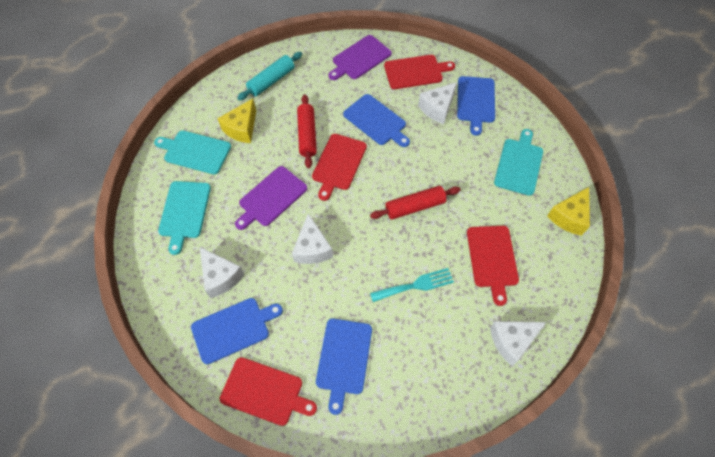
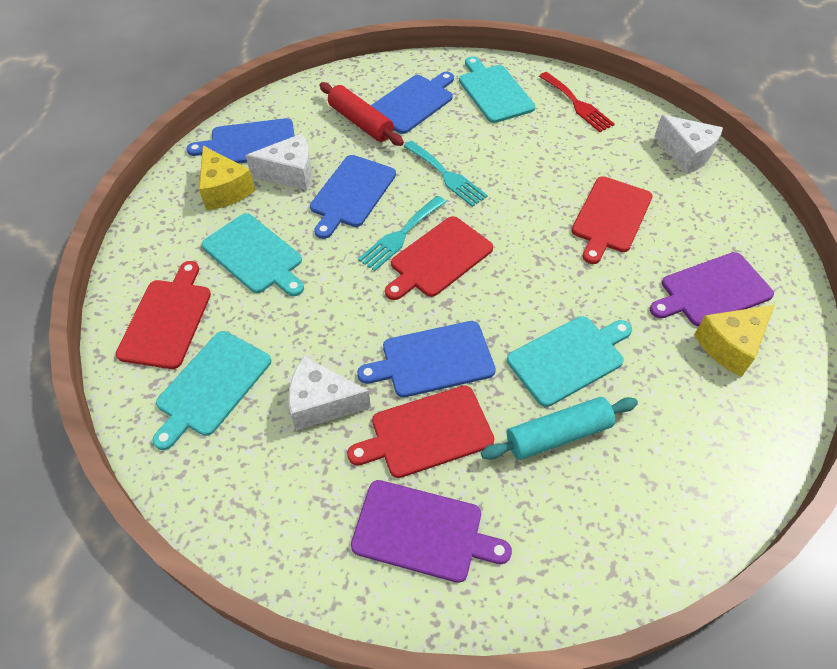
red fork: none = 0 -> [539,72,615,132] = 1
red rolling pin: [297,94,317,168] [370,186,461,220] = 2 -> [320,82,404,146] = 1
turquoise cutting board: [154,130,231,174] [158,181,211,255] [494,129,543,196] = 3 -> [152,331,271,450] [202,213,304,296] [459,56,536,123] [507,316,632,407] = 4
turquoise fork: [370,268,454,302] = 1 -> [358,196,446,271] [403,141,488,207] = 2
white cheese: [200,247,245,298] [292,213,333,264] [418,82,457,124] [490,321,546,366] = 4 -> [245,134,312,190] [289,356,371,431] [654,115,723,174] = 3

